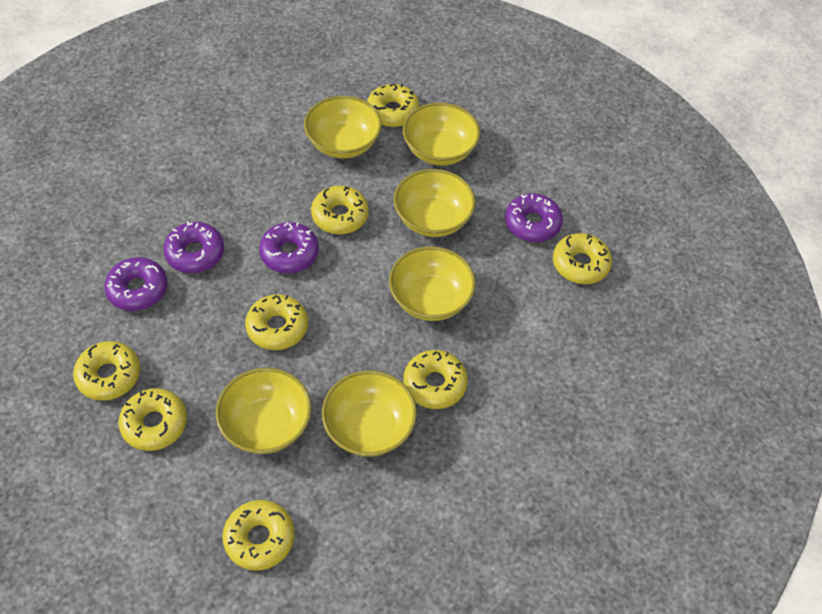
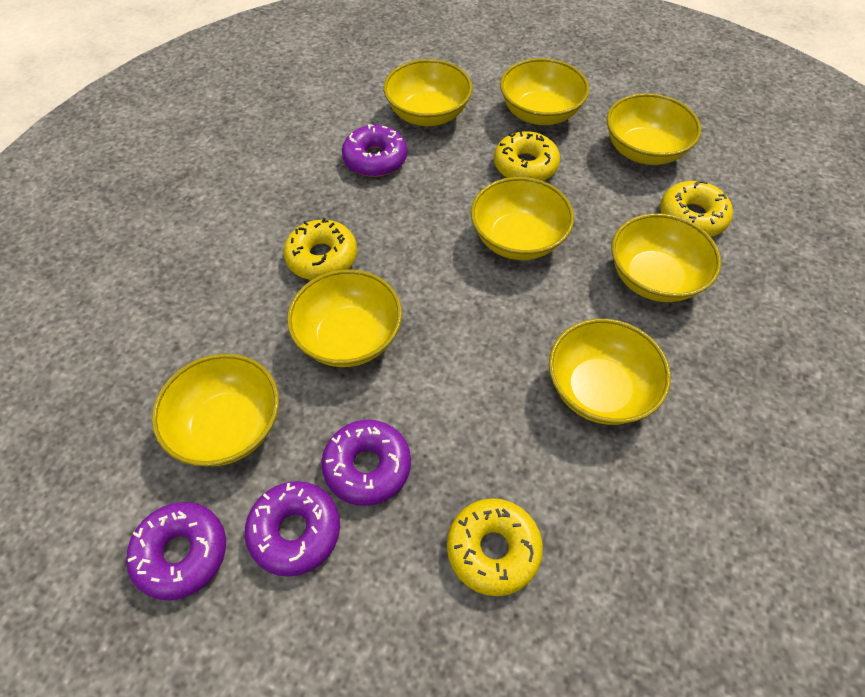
yellow bowl: [216,368,312,454] [304,96,382,158] [322,370,417,457] [389,246,476,321] [394,169,476,237] [403,103,480,166] = 6 -> [152,354,279,466] [287,269,402,367] [384,59,472,126] [471,177,574,260] [500,58,589,125] [549,319,671,425] [607,93,701,165] [611,213,721,302] = 8
yellow donut: [73,341,140,401] [118,388,187,451] [222,500,295,571] [245,294,308,350] [311,186,369,235] [367,84,420,127] [403,350,468,409] [553,233,612,284] = 8 -> [284,218,357,280] [447,498,543,596] [494,131,560,181] [660,181,733,237] = 4

